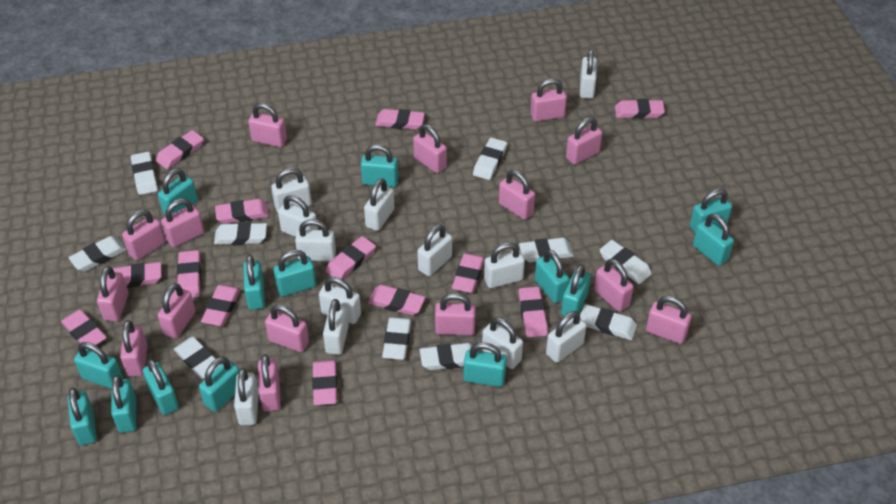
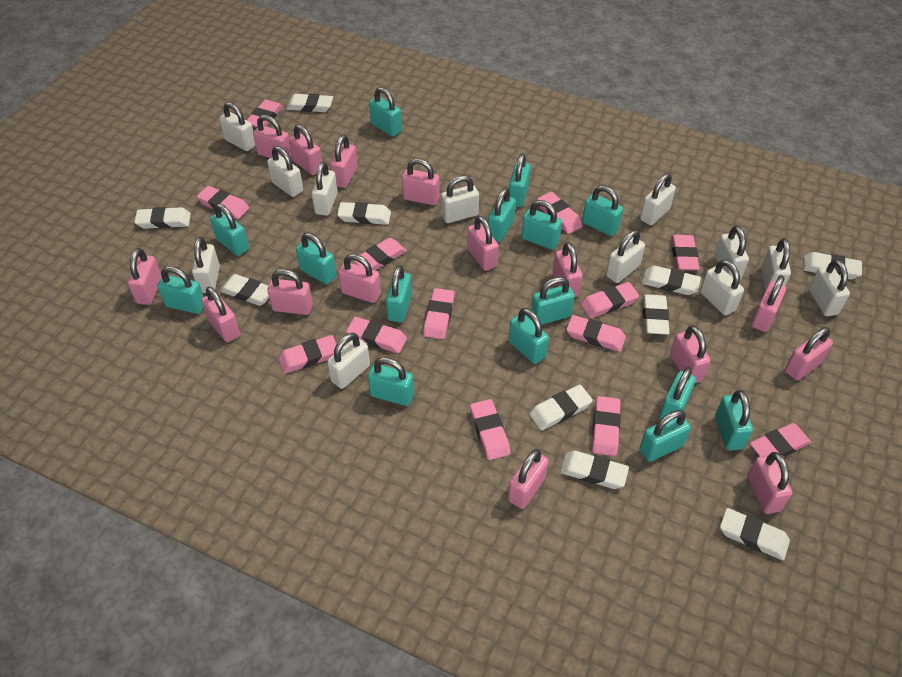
turquoise padlock: [68,388,97,446] [74,342,123,389] [111,375,137,433] [143,359,179,415] [158,169,198,216] [199,357,239,412] [243,255,265,310] [273,250,316,297] [361,144,398,187] [463,342,507,387] [535,249,569,303] [561,265,591,316] [690,189,732,233] [693,214,734,266] = 14 -> [157,266,204,314] [210,204,249,256] [296,233,336,284] [368,357,414,406] [369,87,402,137] [386,265,412,322] [488,188,516,242] [509,153,531,207] [509,308,549,364] [522,200,562,250] [531,277,575,325] [582,185,623,236] [640,410,691,462] [659,367,696,420] [715,390,753,451] = 15

